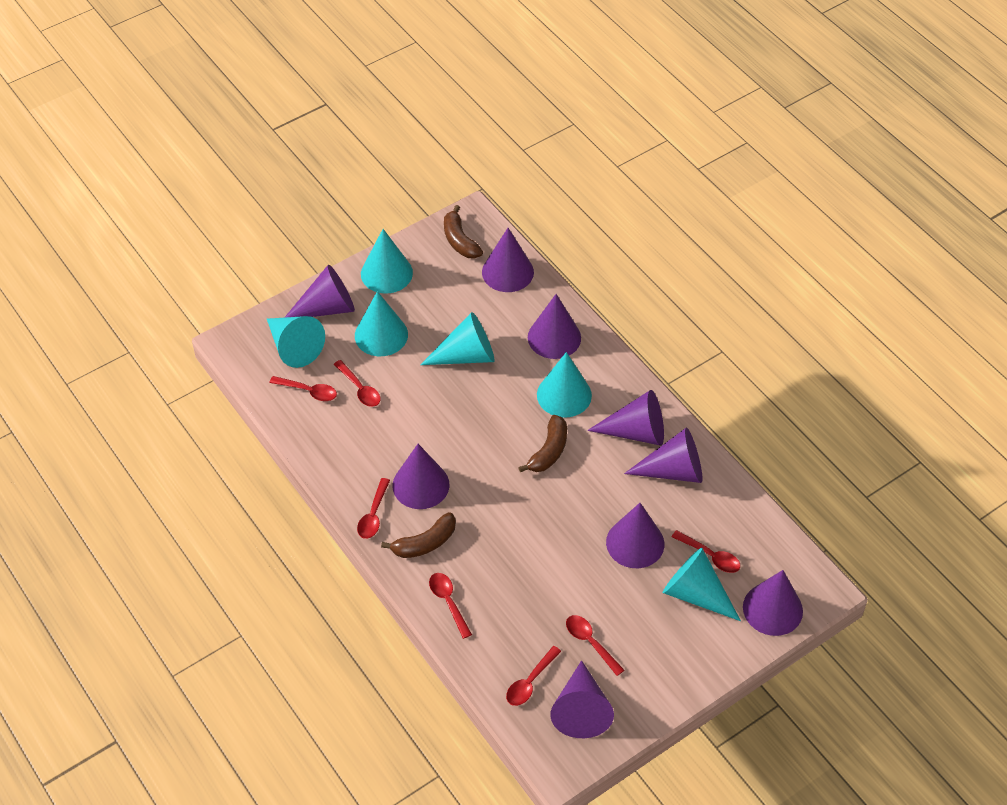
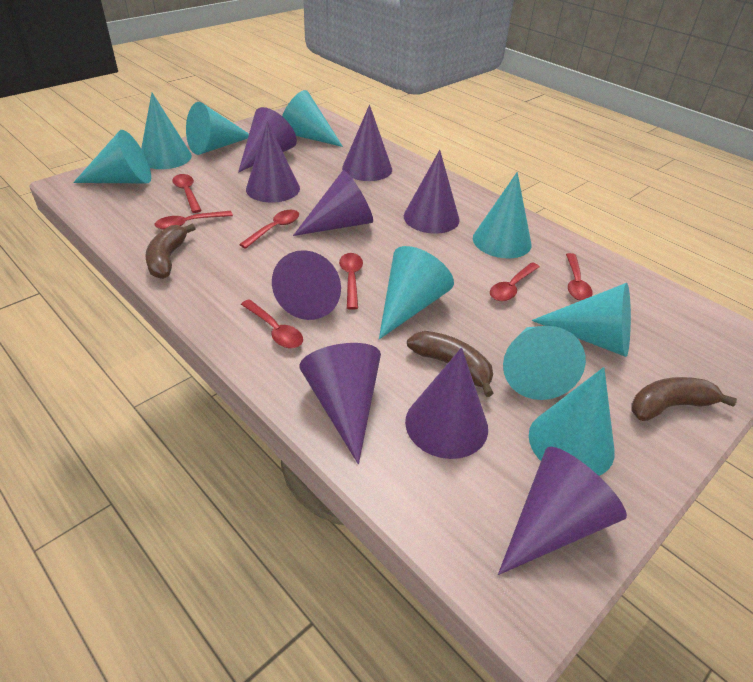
turquoise cone: [267,316,325,368] [355,291,408,356] [361,229,413,294] [420,312,495,365] [537,352,592,418] [663,548,741,621] = 6 -> [73,130,151,183] [141,93,192,169] [186,102,249,155] [282,90,343,147] [379,246,454,339] [473,172,531,258] [503,326,586,400] [529,367,615,476] [532,283,631,357] = 9

